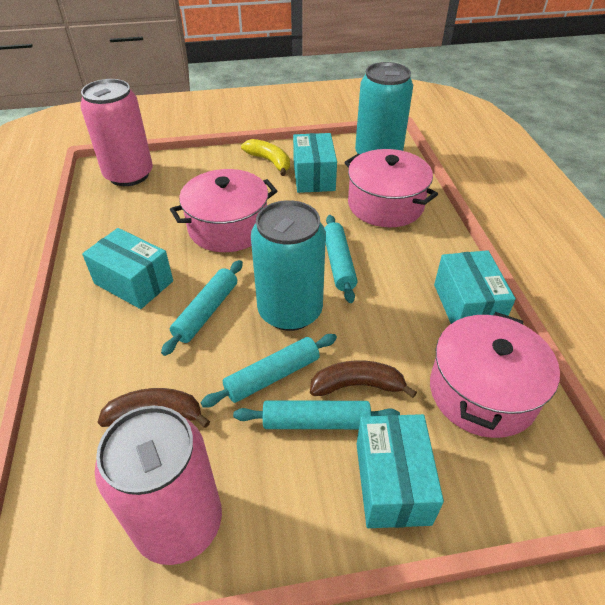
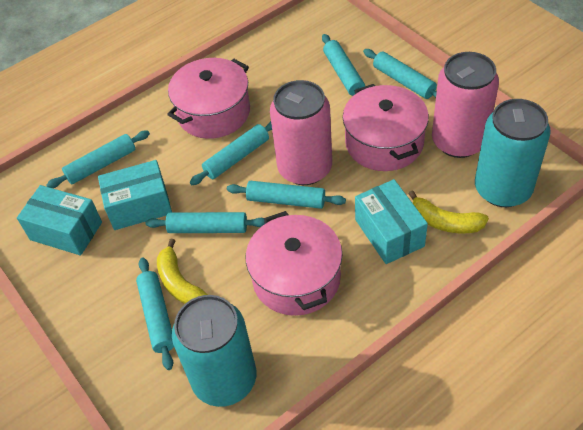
brown banana: [98,388,210,428] [310,360,417,398] = 2 -> none = 0
turquoise box: [82,228,173,309] [293,133,337,193] [356,414,444,528] [434,250,516,324] = 4 -> [17,185,102,255] [98,160,172,230] [355,179,428,264] = 3
turquoise rolling pin: [161,260,243,356] [200,334,337,408] [233,400,400,429] [324,215,357,303] = 4 -> [46,130,150,188] [136,257,174,370] [145,212,264,233] [190,121,272,185] [227,181,346,209] [322,34,365,96] [363,49,437,99] = 7
yellow banana: [241,139,290,176] = 1 -> [157,239,208,304] [408,190,489,234] = 2

